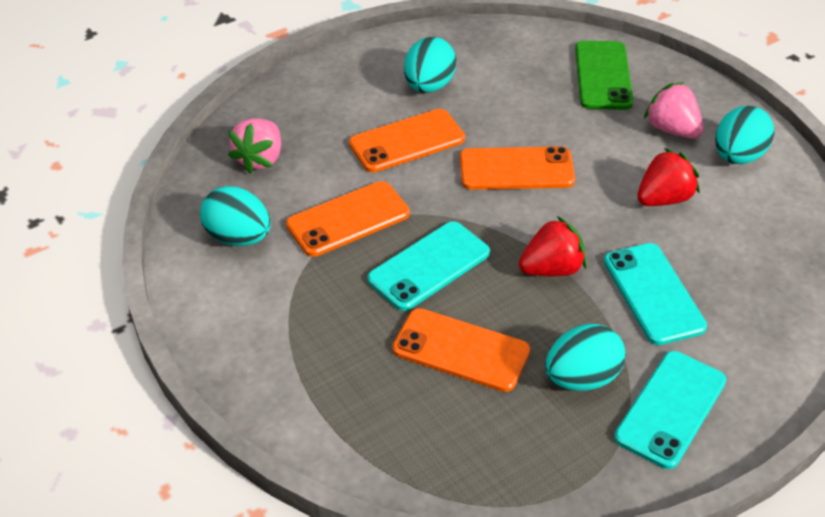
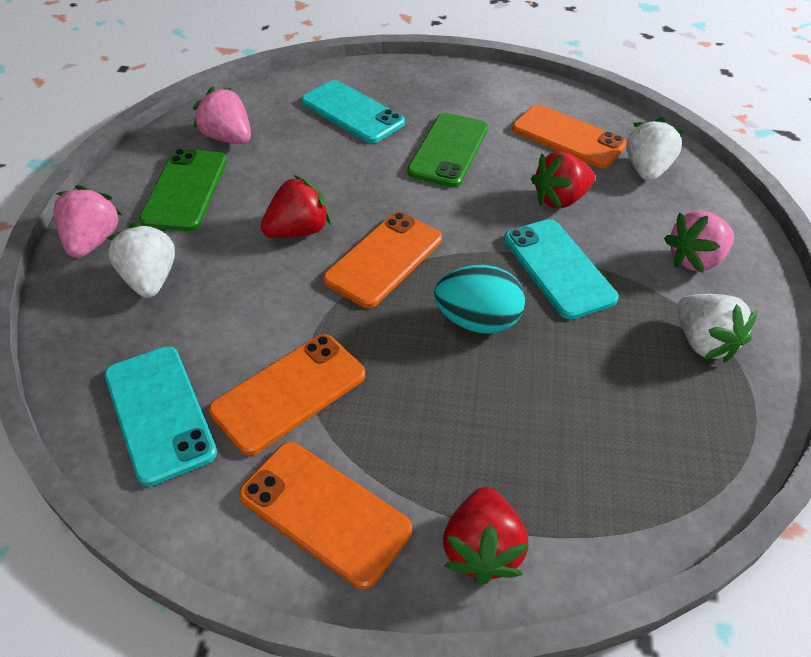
green phone: [575,41,633,110] = 1 -> [139,149,227,231] [407,113,488,187] = 2
pink strawberry: [228,118,281,173] [644,82,703,138] = 2 -> [54,185,123,258] [193,87,251,144] [664,210,734,273] = 3
red strawberry: [519,216,587,276] [637,148,700,206] = 2 -> [261,175,331,238] [443,487,529,585] [531,151,595,209] = 3
turquoise egg: [200,186,271,246] [404,37,457,93] [545,324,626,391] [715,106,774,164] = 4 -> [434,265,525,334] = 1
white strawberry: none = 0 -> [107,223,175,298] [626,117,684,181] [677,294,758,363] = 3

